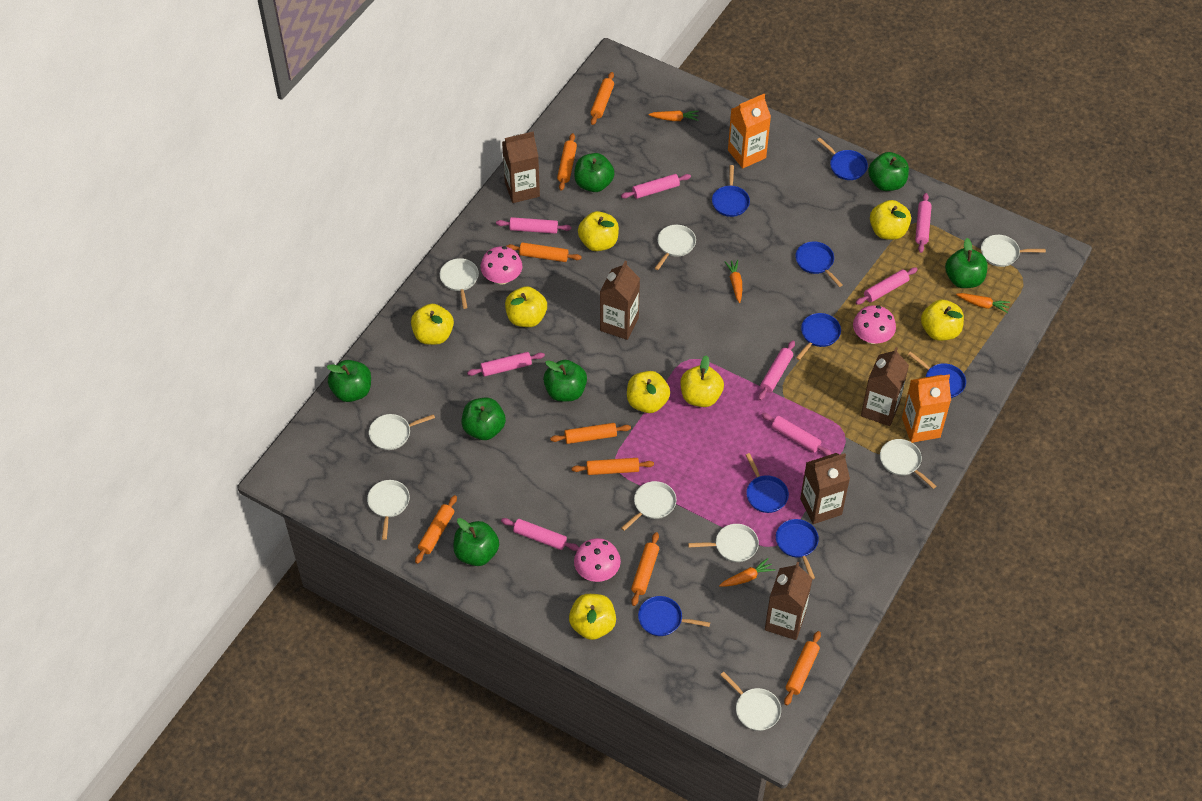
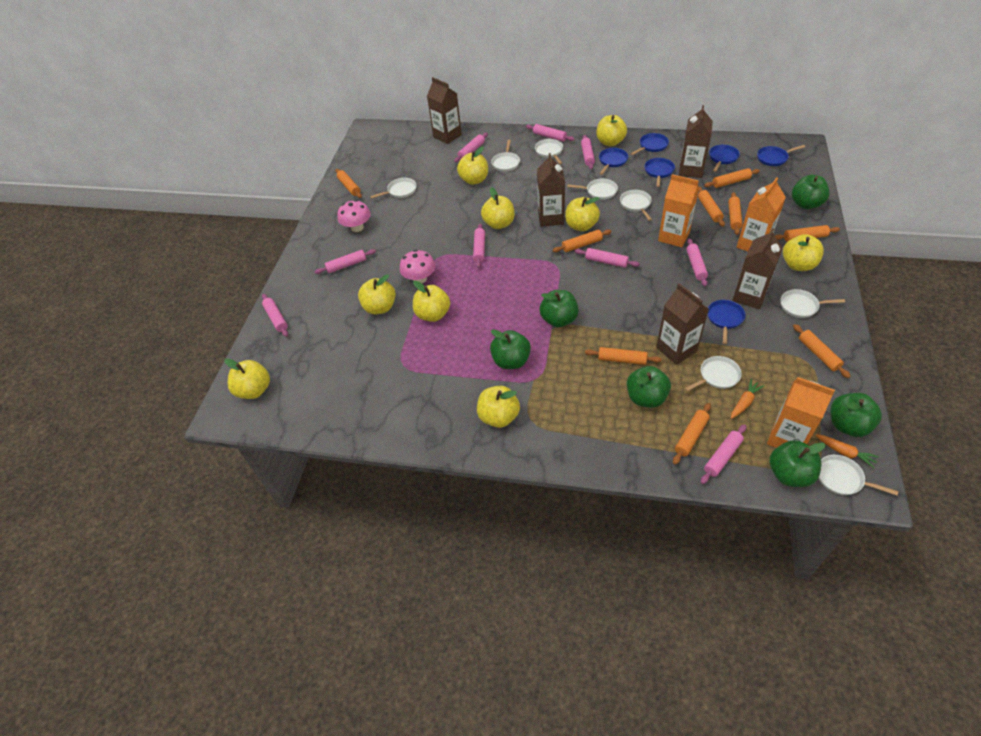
blue pan: [638,596,710,636] [712,165,750,217] [746,453,789,513] [776,519,819,579] [795,241,842,287] [796,313,841,360] [817,137,868,180] [908,352,966,398] = 8 -> [599,148,628,175] [631,133,669,155] [644,158,675,187] [708,300,746,344] [709,145,740,172] [757,145,805,166] = 6
green apple: [327,360,371,402] [453,518,499,566] [462,398,506,440] [543,360,587,402] [574,153,615,192] [868,152,909,191] [945,238,988,288] = 7 -> [490,329,531,369] [540,290,579,327] [627,366,671,408] [769,440,826,487] [792,175,830,209] [830,393,882,437] = 6
orange carrot: [649,110,699,121] [719,558,775,587] [724,260,742,303] [956,293,1010,313] = 4 -> [731,379,765,419] [815,434,879,468] = 2
orange carton: [728,94,771,168] [902,374,951,443] = 2 -> [658,174,699,247] [737,177,786,251] [767,377,835,448] = 3
orange rolling pin: [415,495,457,564] [506,242,582,262] [550,423,631,444] [557,133,577,191] [572,458,654,475] [590,72,614,125] [631,532,659,606] [784,631,821,705] = 8 -> [336,169,362,198] [553,230,612,252] [585,347,661,365] [673,403,711,465] [698,186,725,227] [704,168,760,188] [728,192,743,235] [775,225,840,242] [793,324,851,378] = 9
pink mushroom: [480,246,522,284] [574,538,621,582] [853,305,896,344] = 3 -> [337,200,371,232] [400,250,436,283] = 2
pink rolling pin: [467,352,545,376] [496,217,571,234] [501,518,579,551] [621,174,691,199] [758,340,795,400] [762,413,832,456] [855,267,918,305] [915,193,932,253] = 8 -> [262,294,288,337] [314,249,376,274] [454,133,488,162] [473,223,485,268] [526,124,575,142] [575,248,640,268] [581,135,595,169] [686,238,708,287] [701,424,746,484] = 9
white pan: [367,480,410,540] [369,414,435,450] [440,258,479,309] [621,481,677,531] [655,225,696,270] [688,524,759,562] [720,672,781,731] [880,439,936,489] [981,235,1046,267] = 9 -> [370,178,417,199] [491,140,520,172] [535,139,563,164] [567,179,618,200] [620,190,652,221] [684,356,742,391] [781,289,845,318] [819,455,898,495] = 8
yellow apple: [411,304,454,345] [505,286,547,327] [569,594,616,640] [578,211,619,251] [627,371,670,413] [681,355,724,407] [870,200,911,240] [921,300,964,341] = 8 -> [224,358,270,399] [358,274,396,314] [413,281,450,322] [457,146,488,185] [477,386,520,428] [481,187,515,229] [565,197,600,231] [596,115,627,146] [783,234,824,271] = 9

